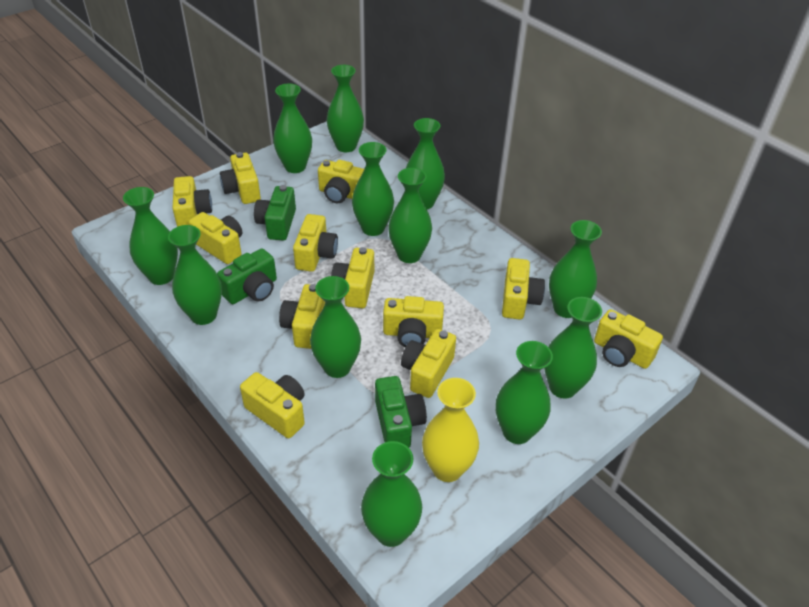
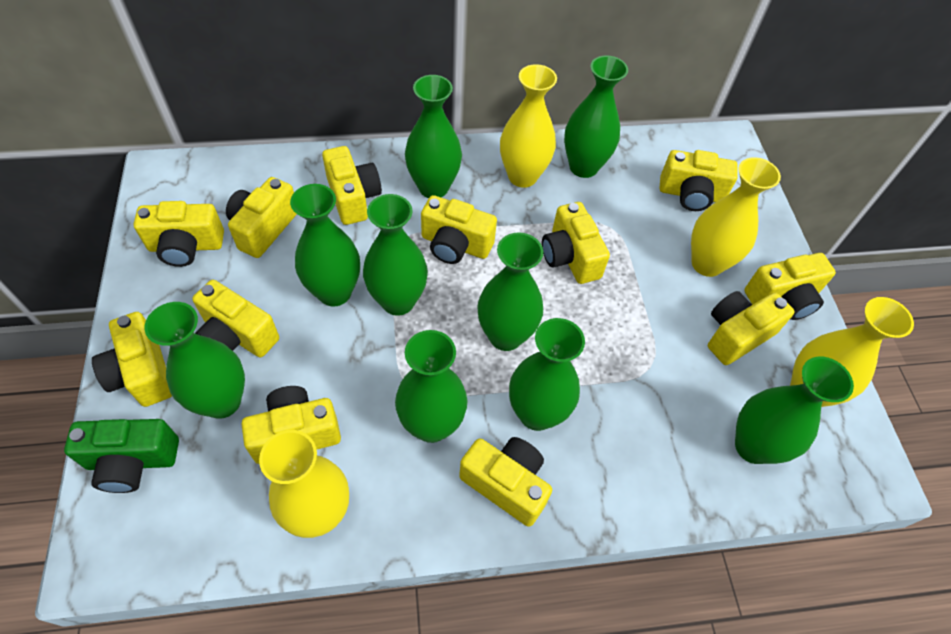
green camera: [217,248,277,304] [254,185,296,241] [375,376,427,447] = 3 -> [64,419,179,493] = 1
green vase: [123,187,178,285] [168,225,222,325] [273,83,312,173] [310,276,361,378] [327,65,364,152] [352,142,394,236] [361,441,422,547] [388,168,432,263] [406,118,445,210] [496,341,553,444] [544,297,602,399] [549,220,602,318] = 12 -> [145,302,245,419] [290,184,360,307] [363,194,428,316] [395,330,468,443] [405,75,462,198] [477,232,543,351] [509,318,585,431] [564,56,628,178] [735,357,854,464] = 9
yellow vase: [422,378,479,482] = 1 -> [259,430,349,538] [500,64,557,188] [691,157,781,277] [790,297,914,407] = 4

